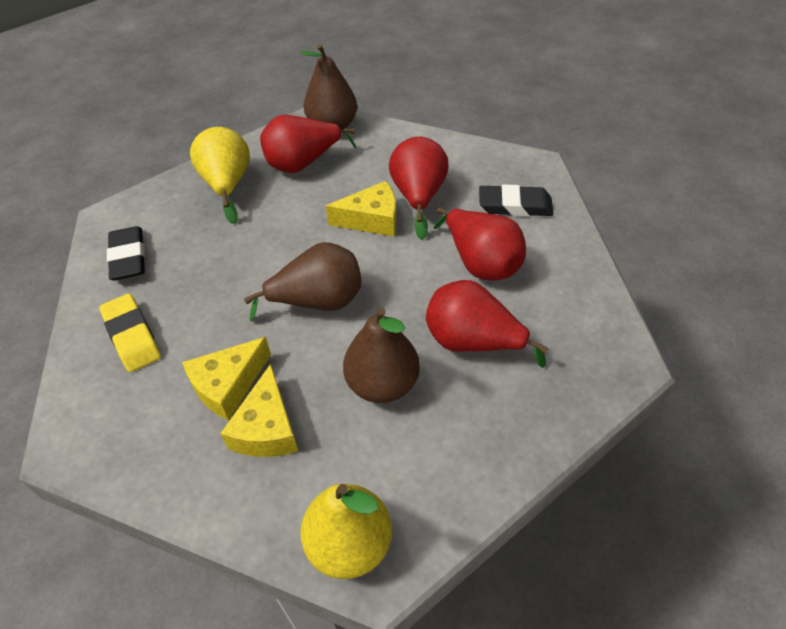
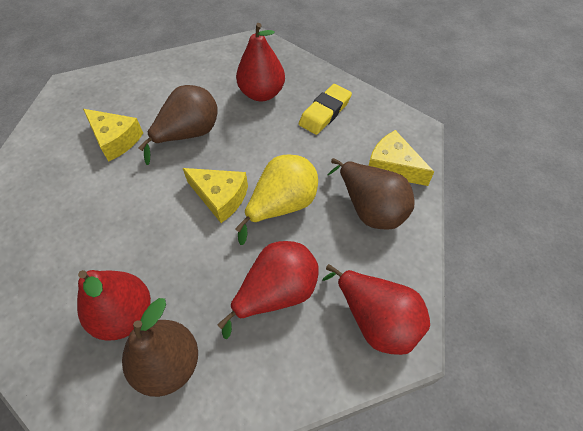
black eraser: [107,226,145,281] [479,184,553,217] = 2 -> none = 0
yellow pear: [190,127,250,224] [300,484,392,579] = 2 -> [235,154,318,245] = 1

